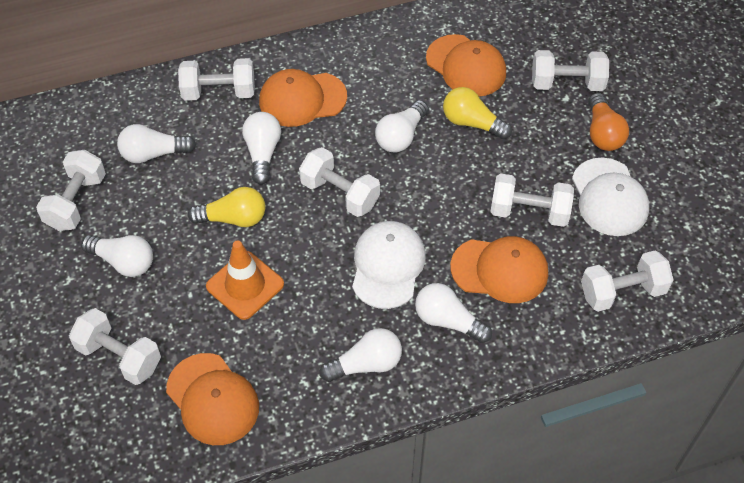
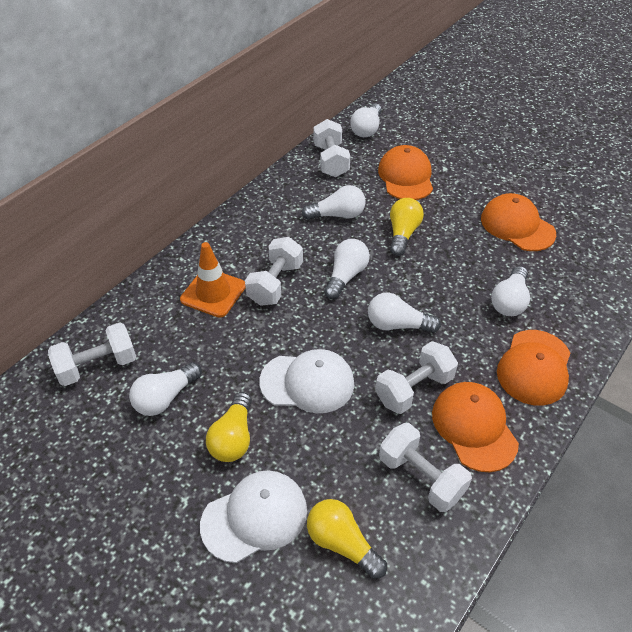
orange light bulb: [589,93,629,151] = 1 -> none = 0
white dumbbell: [36,150,106,231] [69,308,161,385] [178,58,255,101] [299,147,380,217] [490,173,574,227] [532,50,609,91] [581,250,673,312] = 7 -> [48,322,136,386] [245,237,303,306] [313,119,350,177] [375,341,458,414] [379,423,472,512] = 5
yellow light bulb: [188,187,266,227] [443,87,512,139] = 2 -> [206,392,252,462] [307,499,387,579] [390,198,424,256] = 3

